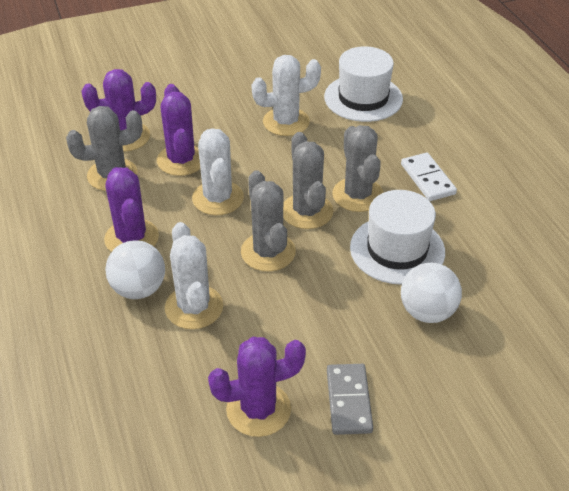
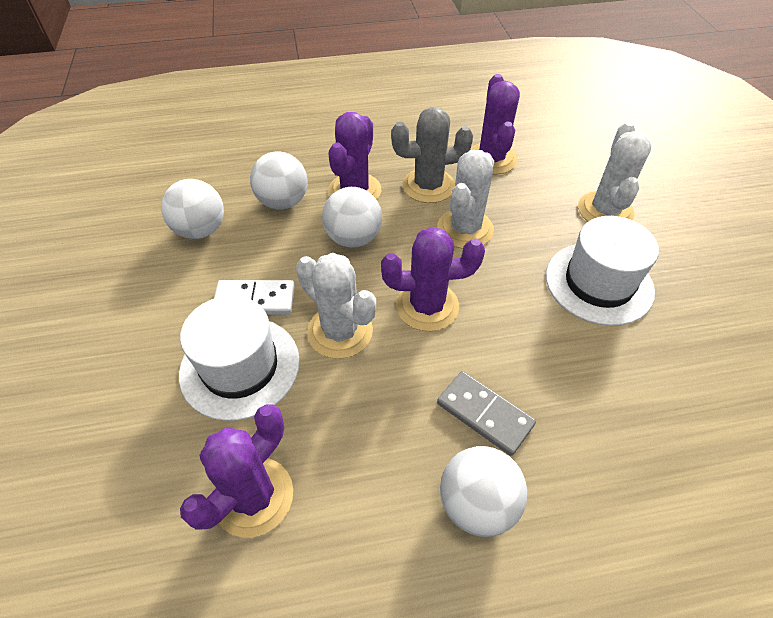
grey cactus: [66,106,143,191] [241,170,296,271] [283,132,333,229] [332,125,384,212] = 4 -> [391,107,473,203] = 1
white ball: [105,240,165,299] [401,263,462,323] = 2 -> [161,179,224,239] [250,151,308,210] [322,187,382,248] [440,446,528,537] = 4

